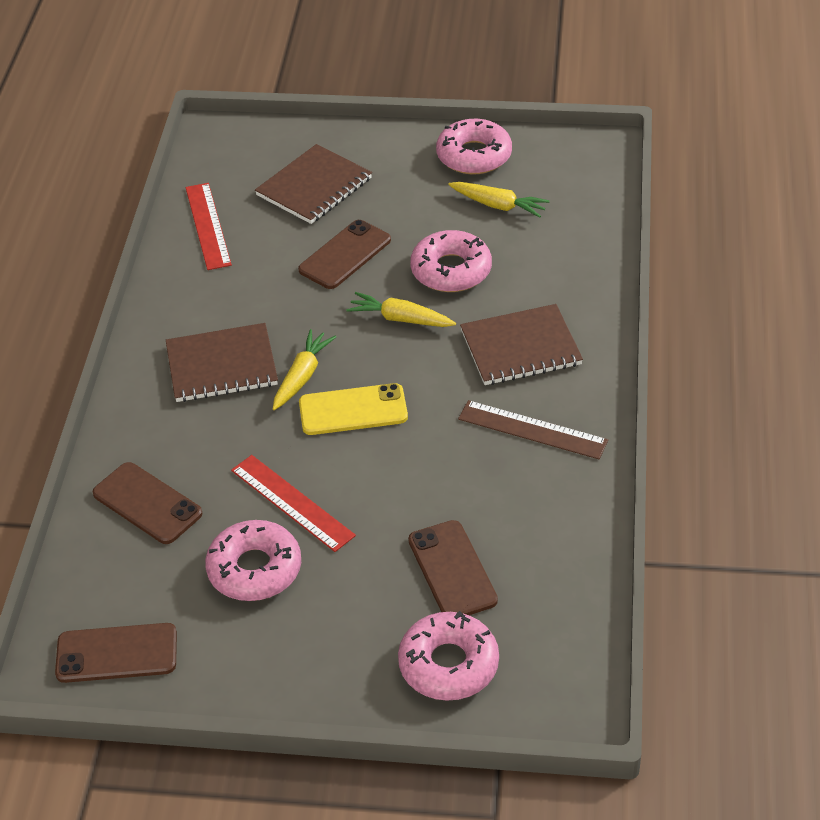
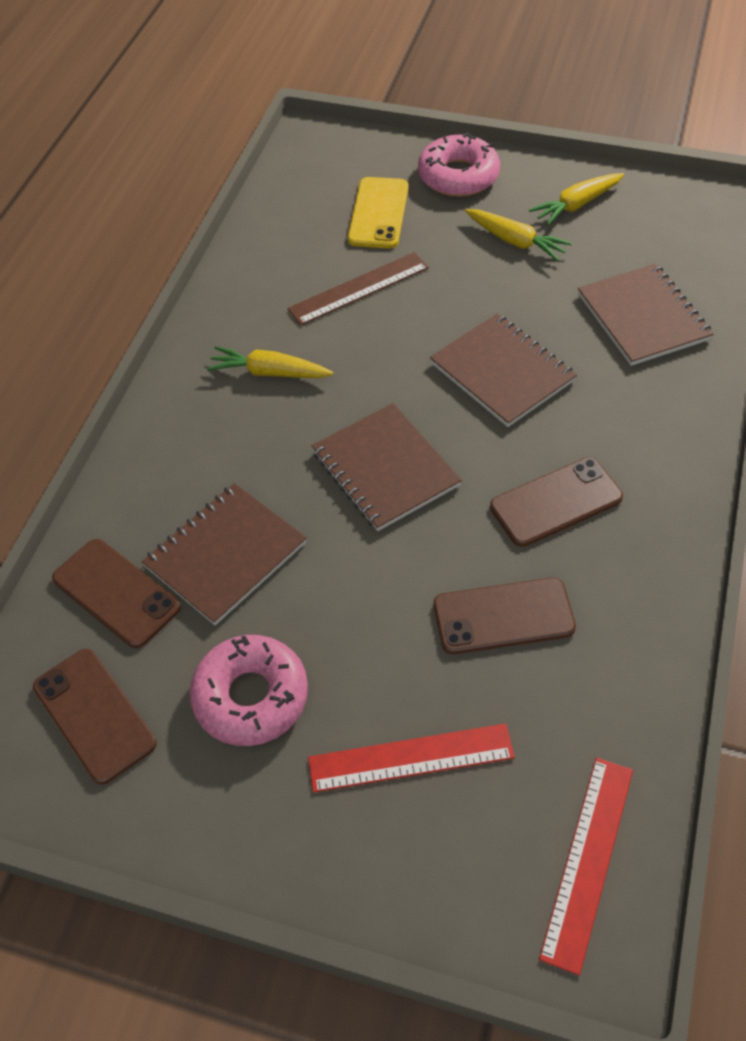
brown notebook: [166,323,278,402] [255,144,372,224] [460,304,583,385] = 3 -> [142,483,307,625] [312,403,462,531] [430,314,577,427] [578,264,713,366] = 4
pink donut: [205,520,301,601] [398,611,499,701] [410,230,492,292] [436,119,512,174] = 4 -> [190,635,308,746] [418,132,500,197] = 2

